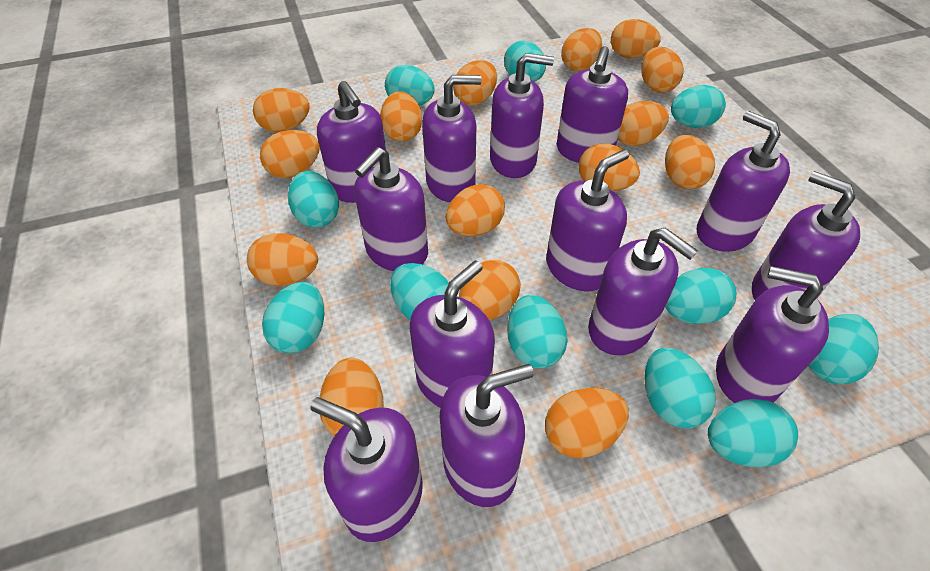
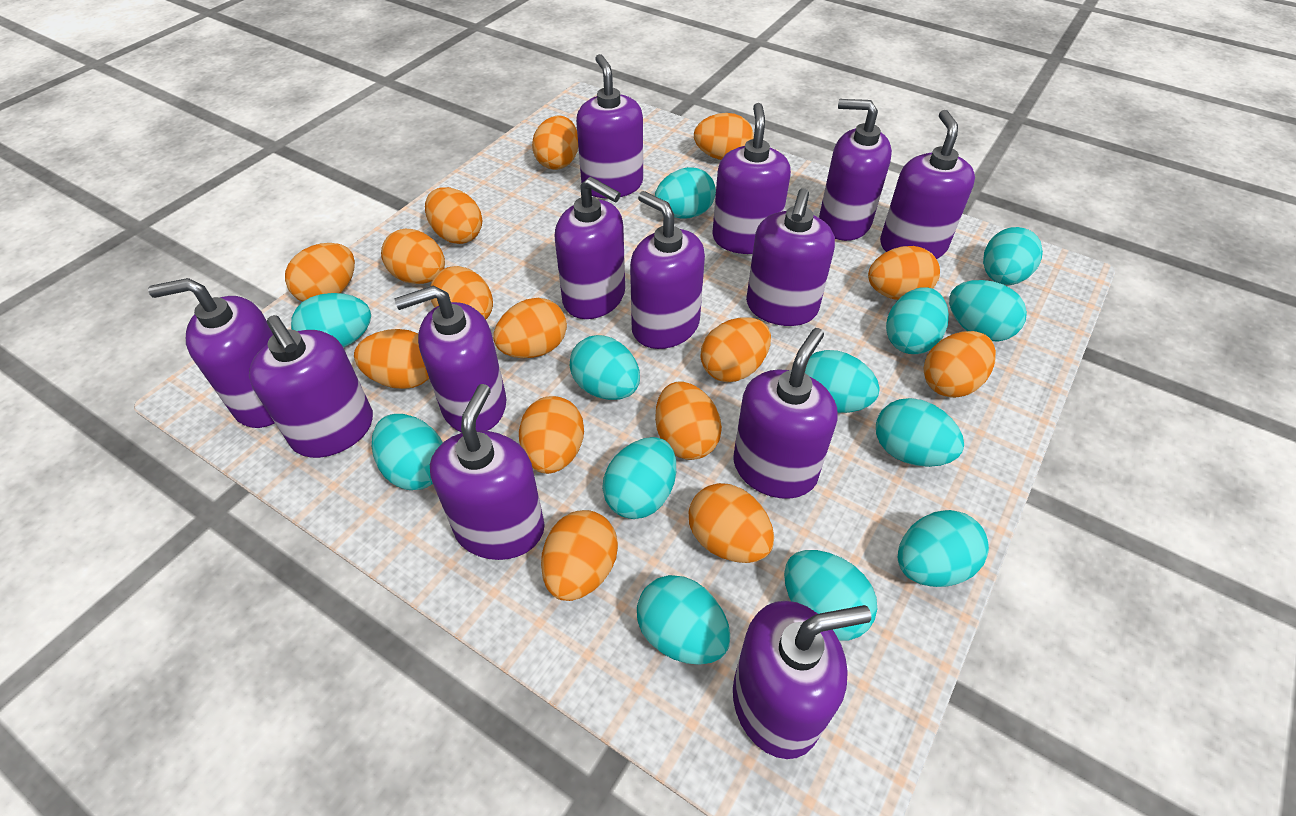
turquoise egg: [262,282,324,353] [288,171,339,228] [385,65,435,106] [390,263,449,320] [504,40,546,82] [507,295,568,368] [644,348,716,428] [665,268,737,324] [671,85,726,128] [708,399,798,467] [808,314,879,384] = 11 -> [291,293,371,348] [372,414,443,490] [570,335,640,400] [602,437,676,519] [637,575,730,665] [655,167,716,219] [784,550,877,641] [805,350,880,413] [876,398,964,467] [886,287,949,354] [898,510,989,587] [949,280,1027,341] [983,227,1043,285] = 13

